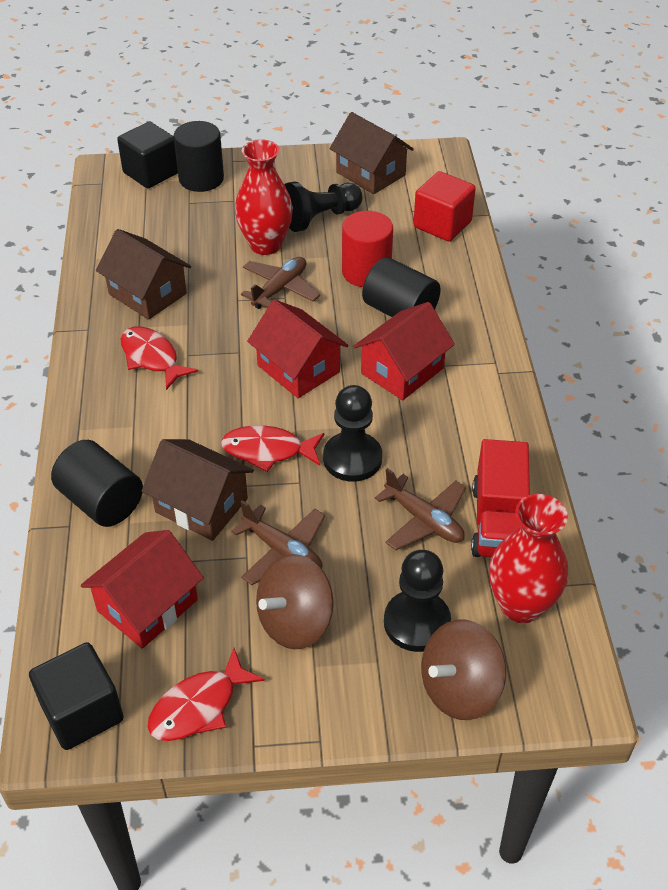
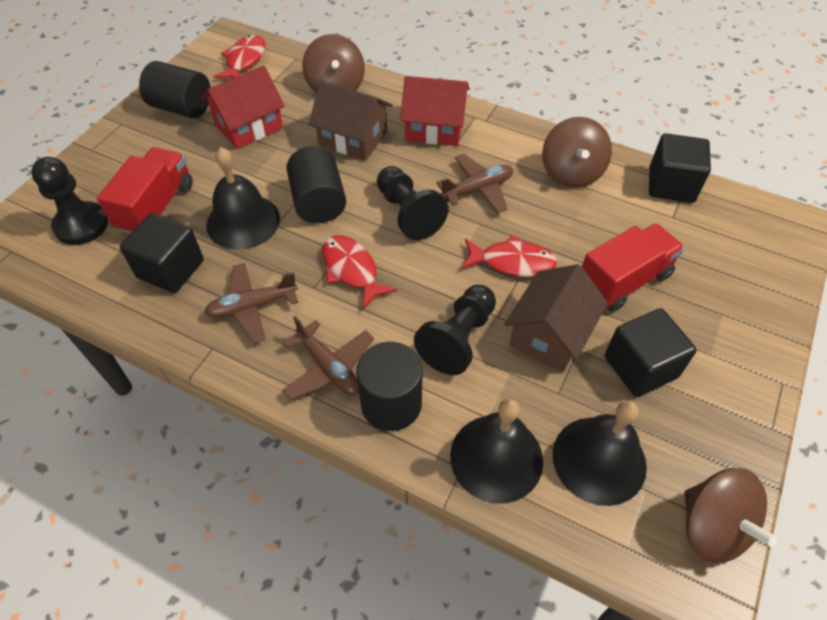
black bell: none = 0 -> [206,147,280,250] [450,398,543,503] [552,401,647,506] = 3
black cube: [29,642,124,750] [117,122,178,188] = 2 -> [120,213,204,293] [605,308,697,397] [649,133,711,203] = 3
brown house: [96,229,191,320] [142,439,254,541] [329,112,414,194] = 3 -> [309,81,392,160] [504,264,608,372] = 2
brown spinning top: [256,554,334,649] [421,620,506,720] = 2 -> [302,34,365,93] [542,117,612,188] [684,468,777,563] = 3
red cube: [413,171,476,241] = 1 -> none = 0
red cylinder: [342,211,393,287] = 1 -> none = 0
red house: [81,530,204,649] [247,300,348,398] [353,302,455,400] = 3 -> [202,66,285,149] [400,76,469,146] = 2
red truck: [471,439,530,557] = 1 -> [97,147,193,234] [582,223,684,312] = 2
red vase: [235,139,293,255] [489,494,568,623] = 2 -> none = 0

